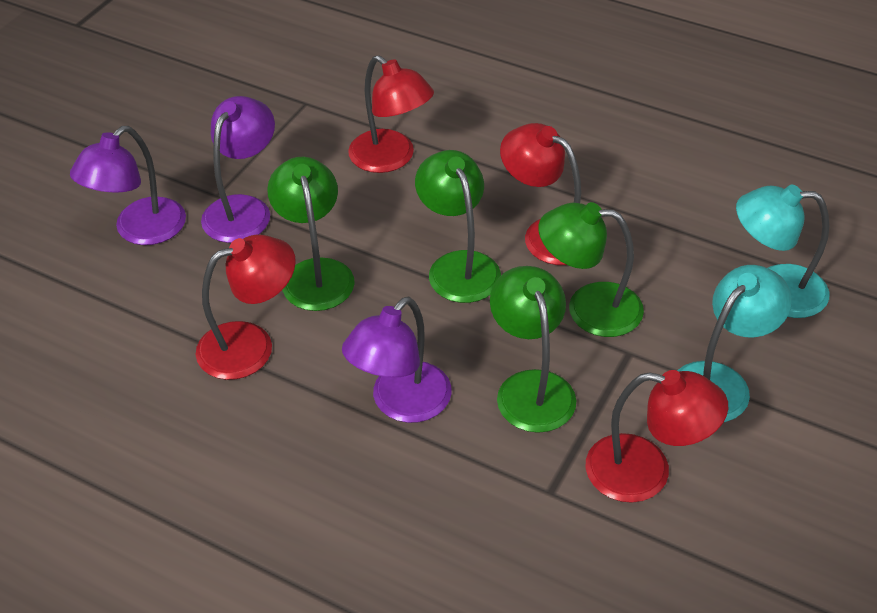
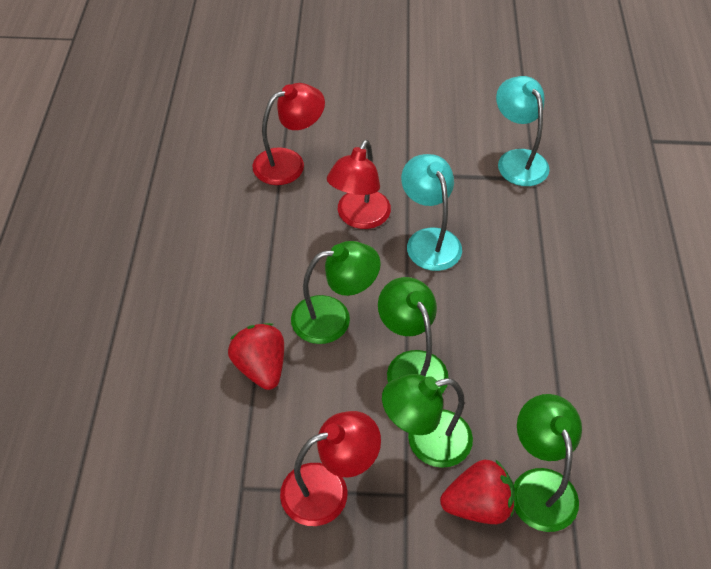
purple lamp: [70,126,186,245] [201,96,275,243] [342,297,452,423] = 3 -> none = 0
red lamp: [196,235,296,380] [348,55,434,173] [500,123,581,265] [586,370,728,503] = 4 -> [252,83,325,185] [280,411,381,526] [327,140,391,229] = 3
red strawberry: none = 0 -> [228,323,284,390] [440,459,515,524] = 2

